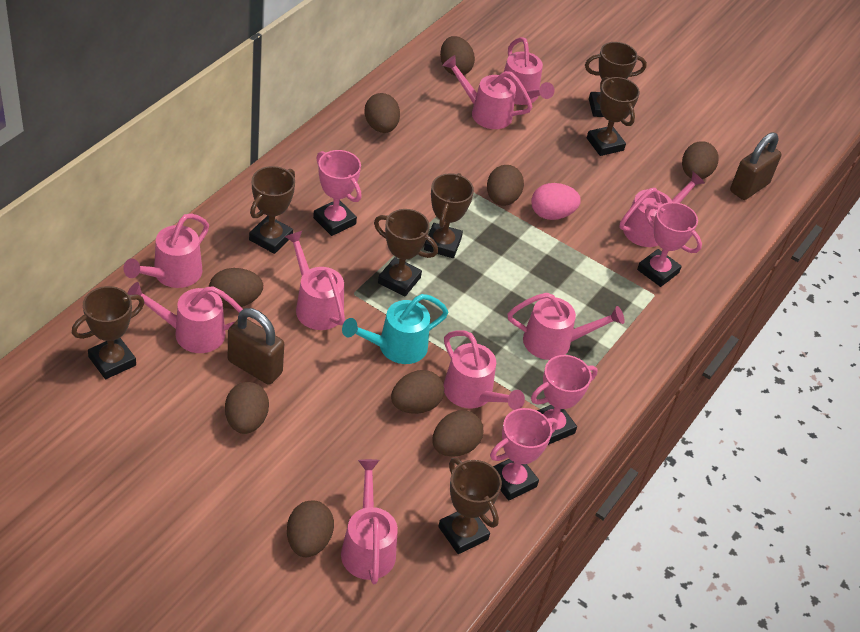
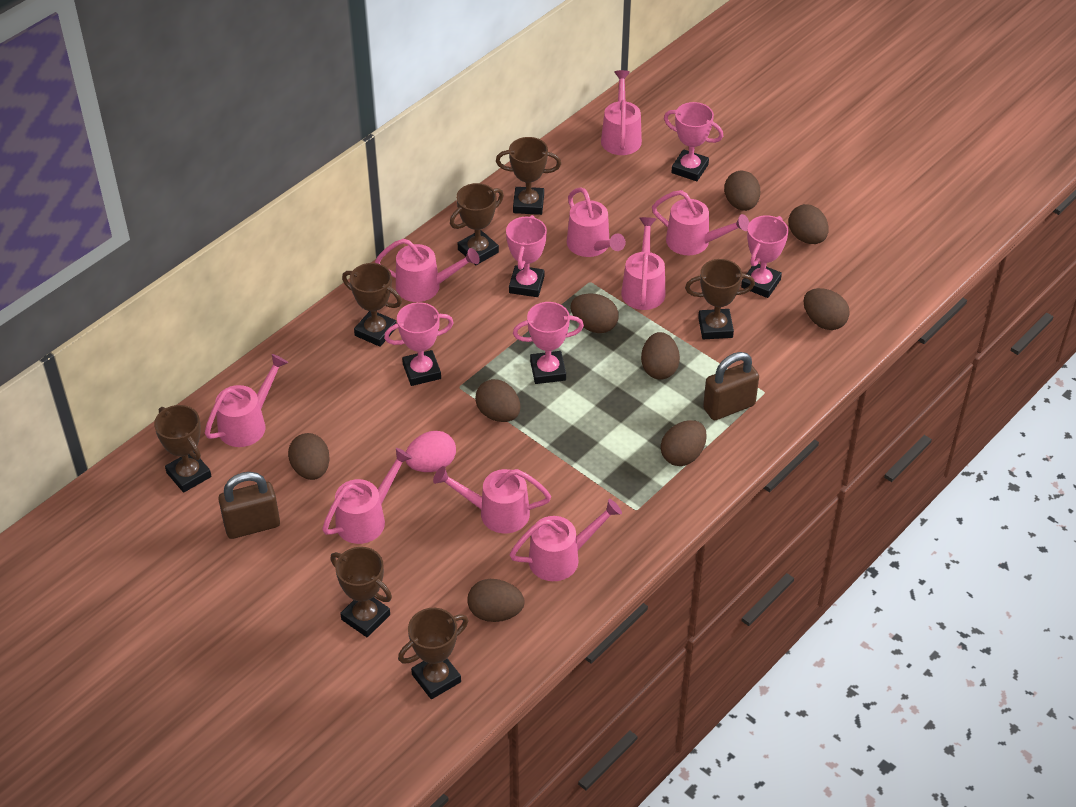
pink trophy: [313,150,361,236] [490,408,558,501] [531,355,598,445] [637,202,702,287] = 4 -> [384,302,454,386] [506,215,547,297] [513,302,584,384] [664,102,723,181] [741,215,789,298] = 5
turquoise watering can: [342,294,449,364] = 1 -> none = 0

